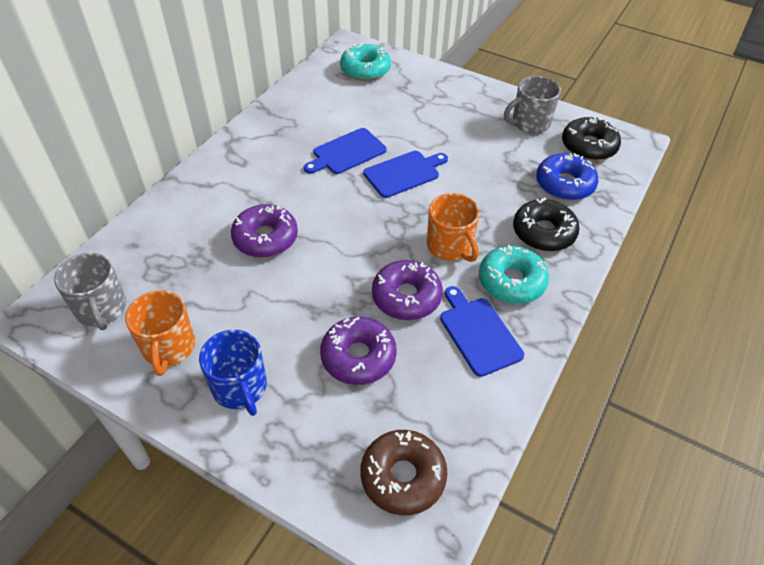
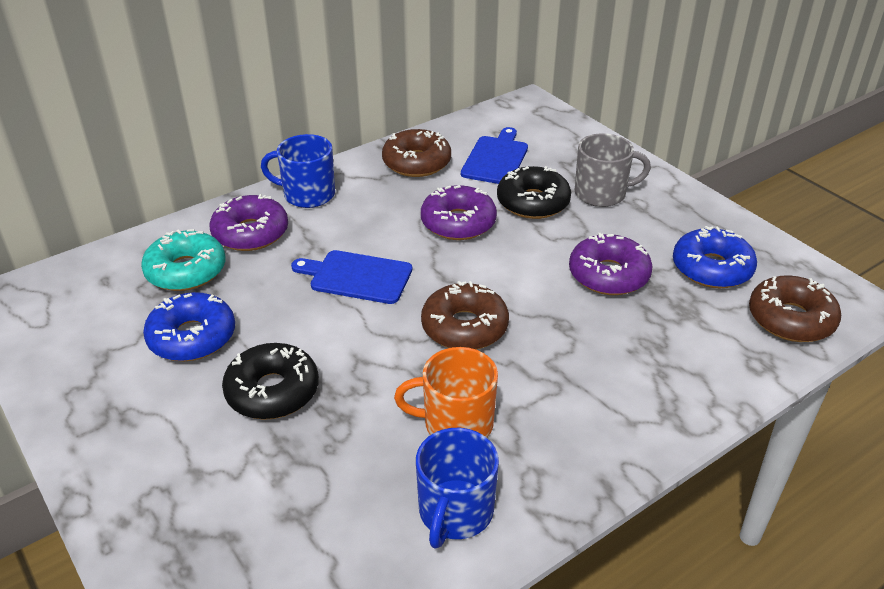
blue cutting board: [304,128,387,174] [363,151,448,198] [440,286,524,377] = 3 -> [291,250,412,304] [461,127,528,184] = 2
blue donut: [536,153,598,201] = 1 -> [143,292,235,361] [673,226,757,288] = 2
blue mug: [199,329,267,416] = 1 -> [261,134,335,208] [416,428,499,549] = 2
brown donut: [361,430,447,515] = 1 -> [382,129,451,177] [421,281,509,350] [749,275,841,342] = 3
grey mug: [54,253,126,330] [504,76,561,134] = 2 -> [575,133,651,207] = 1
orange mug: [125,290,195,376] [427,193,480,262] = 2 -> [394,347,498,437] = 1
turquoise donut: [340,43,391,81] [479,245,549,304] = 2 -> [141,229,226,291] = 1

